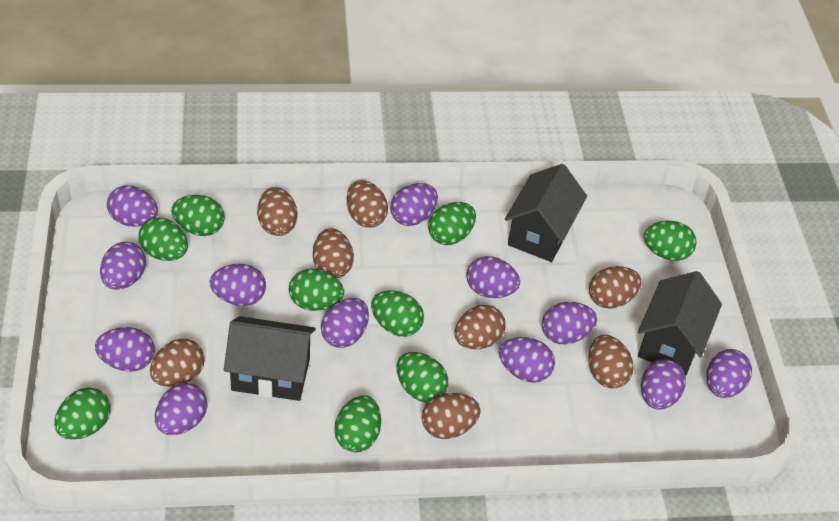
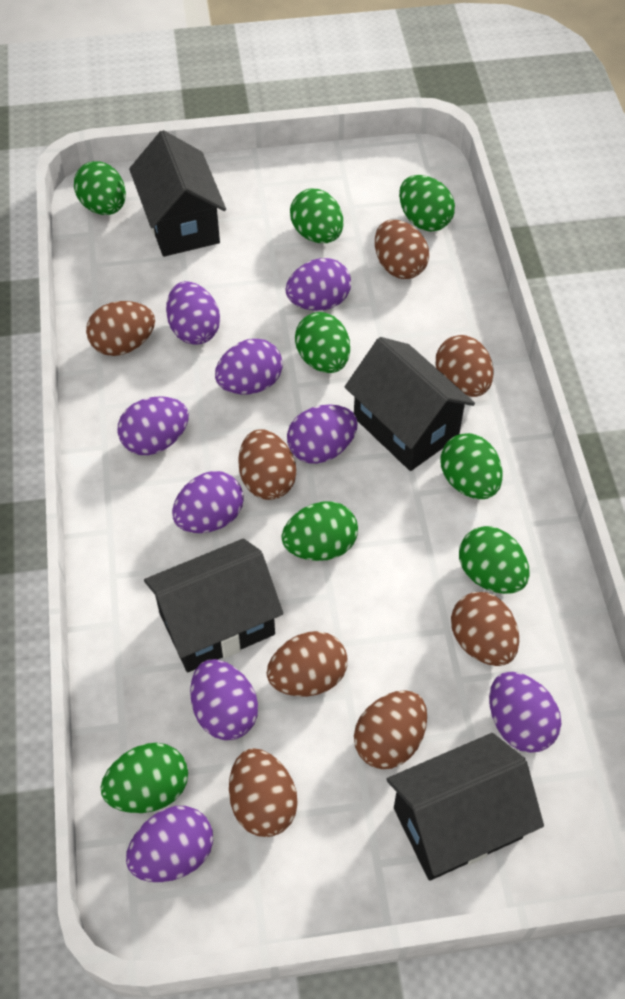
black house: [224,316,316,401] [505,164,587,262] [638,271,722,376] = 3 -> [129,130,226,257] [144,538,283,672] [345,337,475,471] [387,733,544,881] = 4
green egg: [54,388,111,439] [139,217,188,261] [171,195,225,236] [289,269,344,311] [334,395,381,452] [371,291,424,337] [397,352,448,403] [428,202,476,245] [644,221,697,261] = 9 -> [74,161,126,215] [101,743,188,813] [282,502,358,561] [290,189,343,243] [295,312,350,373] [399,175,455,232] [440,433,503,499] [459,526,530,594] = 8
purple egg: [95,327,155,372] [100,242,146,290] [107,186,158,227] [155,383,208,435] [210,264,266,306] [321,298,369,348] [390,183,438,226] [466,256,520,298] [499,337,555,383] [542,302,597,344] [641,359,686,410] [706,349,752,398] = 12 -> [118,396,189,455] [126,806,213,882] [166,281,220,345] [172,471,244,533] [190,659,258,740] [215,338,283,394] [286,258,351,311] [287,404,358,464] [489,672,561,753] = 9

